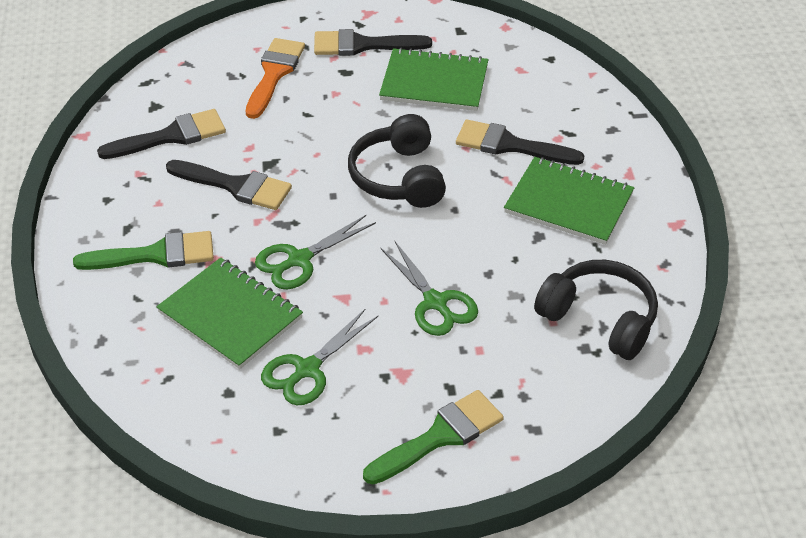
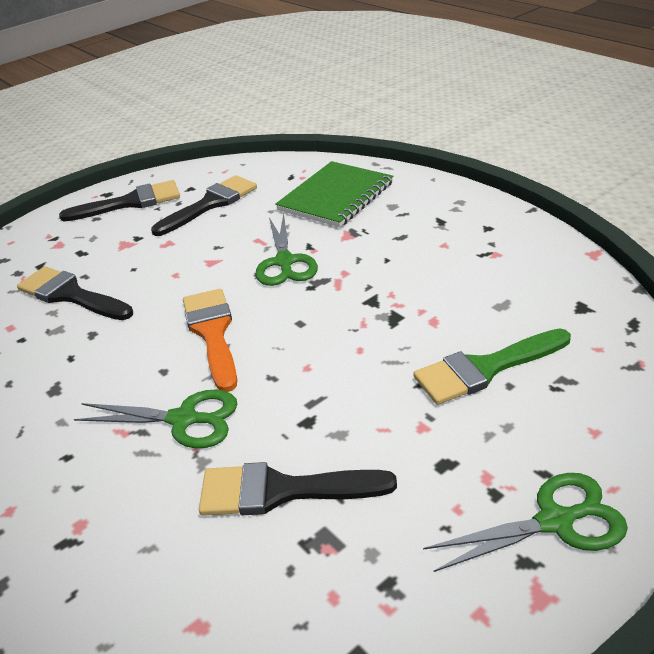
black headphones: [348,114,446,208] [534,260,658,360] = 2 -> none = 0
green brush: [73,231,214,270] [363,390,504,484] = 2 -> [413,329,571,405] = 1
green notebook: [156,257,303,369] [379,48,489,111] [504,157,634,245] = 3 -> [275,161,393,227] = 1

